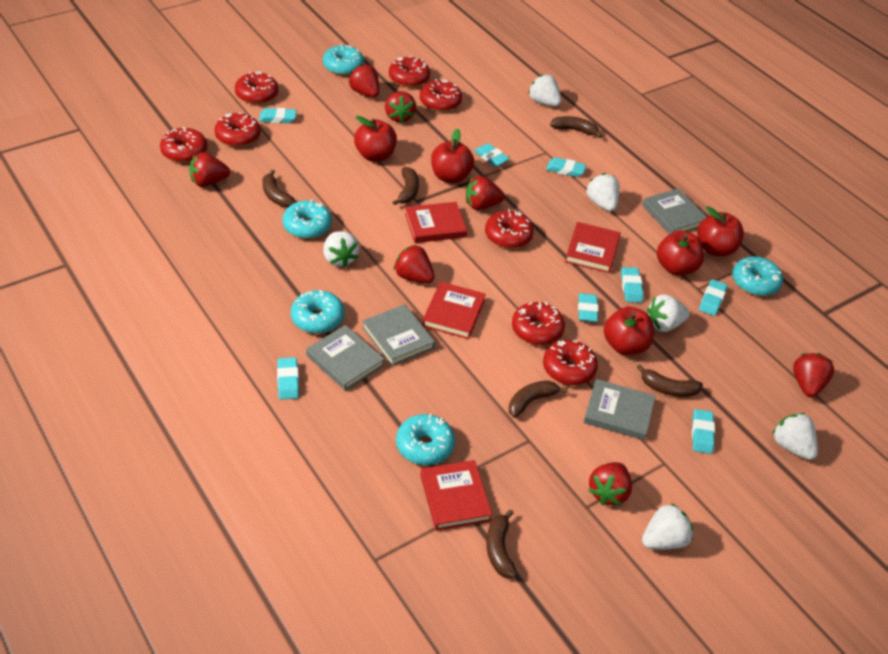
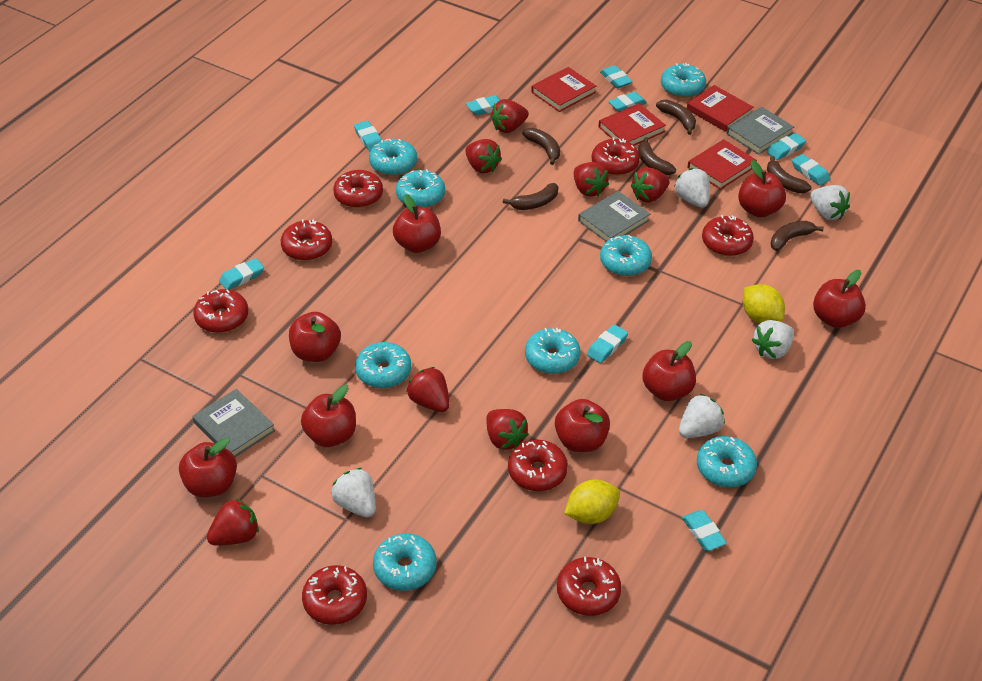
grey book: [306,325,385,391] [362,304,435,366] [583,379,656,440] [642,188,707,234] = 4 -> [192,389,275,457] [578,191,650,242] [726,107,794,155] = 3
red apple: [354,116,397,162] [431,129,474,183] [604,307,654,355] [657,231,704,276] [697,206,744,256] = 5 -> [179,438,237,497] [289,312,341,362] [301,385,356,447] [393,194,441,253] [555,399,610,452] [642,341,696,401] [738,160,786,217] [813,270,866,328] = 8
turquoise donut: [282,199,332,239] [291,290,344,334] [323,44,364,75] [396,414,455,465] [732,256,783,296] = 5 -> [355,342,411,388] [369,139,417,176] [373,533,437,591] [396,169,445,208] [525,328,580,374] [600,235,652,276] [661,63,706,98] [697,436,757,488] = 8
turquoise eraser: [259,108,297,123] [277,357,299,400] [474,143,510,167] [546,157,586,177] [578,293,599,322] [621,267,643,303] [692,409,715,454] [699,279,728,316] = 8 -> [219,258,264,290] [354,121,382,152] [466,95,501,115] [587,324,628,363] [600,65,633,88] [608,92,647,112] [682,510,727,551] [766,133,806,160] [792,154,830,186] = 9
white strawberry: [323,231,359,267] [528,74,561,107] [587,173,619,212] [642,503,693,549] [647,295,690,332] [772,413,818,460] = 6 -> [331,468,376,517] [675,168,710,208] [679,394,725,438] [752,320,794,359] [810,185,850,220] = 5
yellow lemon: none = 0 -> [564,480,620,524] [743,284,785,323] = 2

